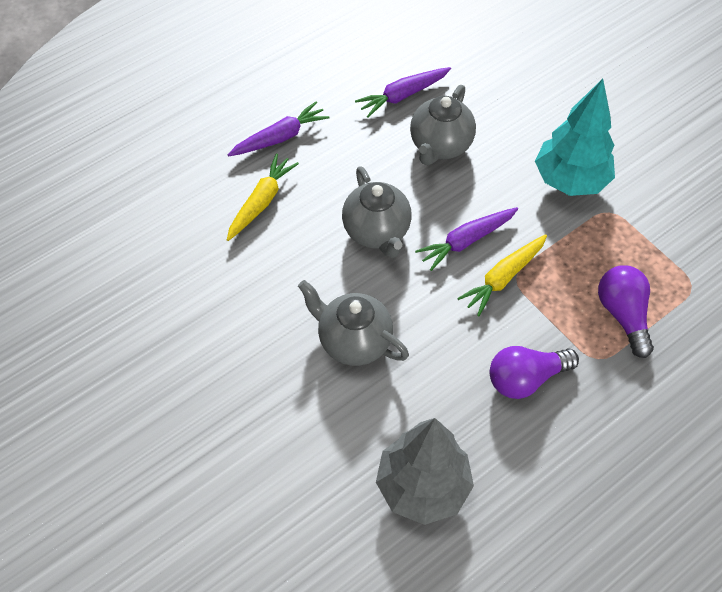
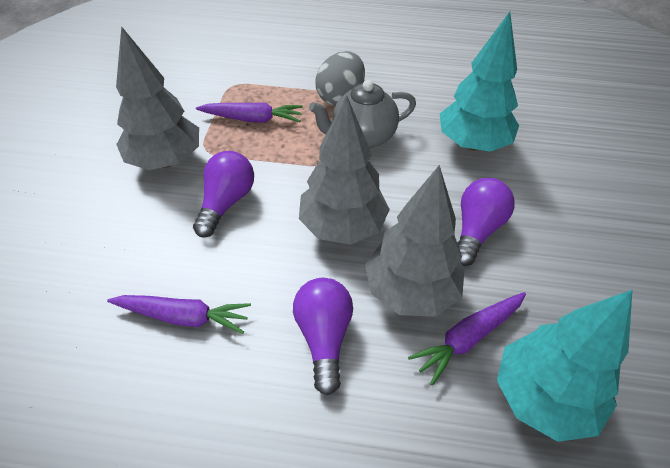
grey egg: none = 0 -> [315,51,365,106] = 1
grey teapot: [298,280,409,366] [342,166,412,258] [410,85,476,165] = 3 -> [309,80,416,148] = 1
grey tree: [376,418,474,525] = 1 -> [116,26,199,170] [299,95,390,245] [365,165,465,317] = 3
purple light bulb: [490,346,579,399] [598,265,654,358] = 2 -> [193,151,254,238] [293,278,353,395] [458,178,515,266] = 3
turquoise tree: [535,79,615,196] = 1 -> [440,12,519,152] [497,290,632,442] = 2
yellow carrot: [227,153,299,241] [457,234,547,316] = 2 -> none = 0

